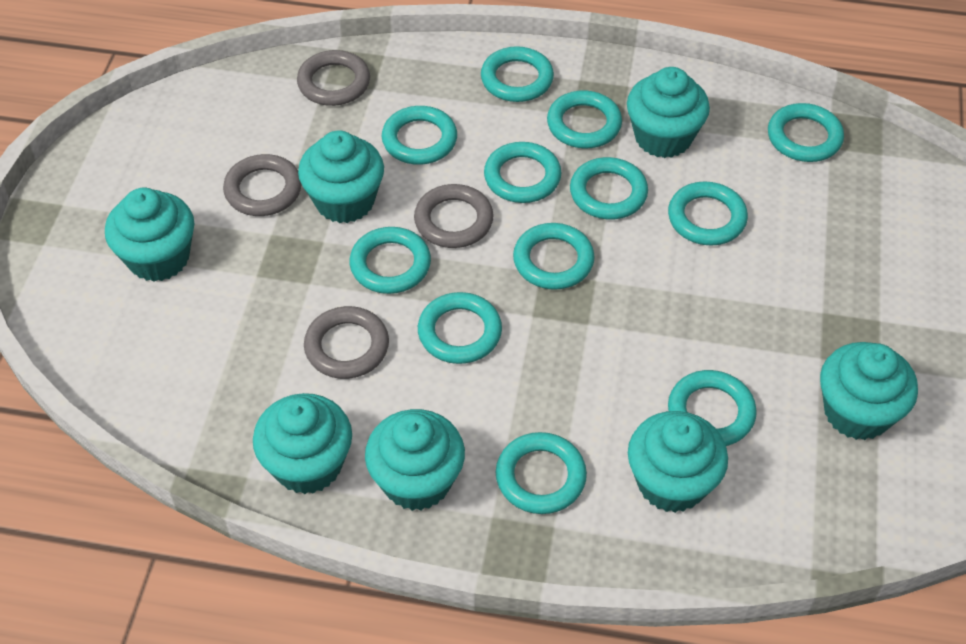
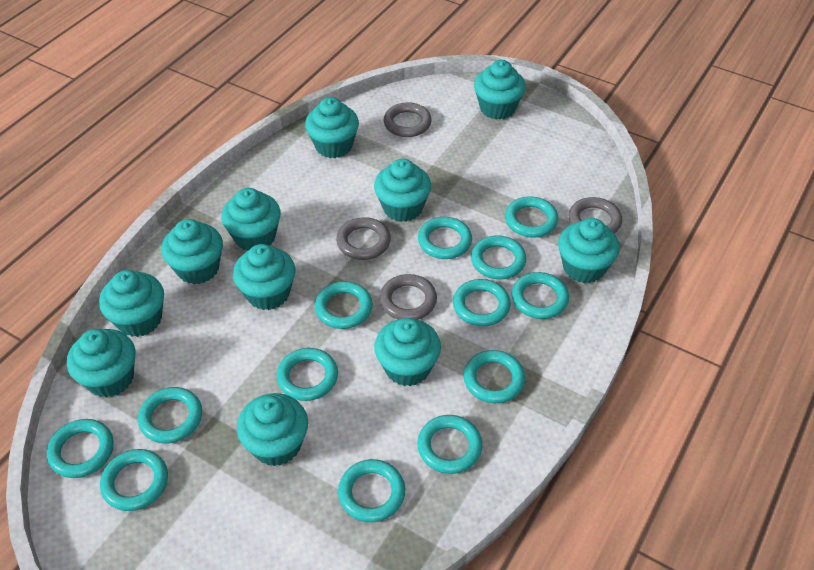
turquoise cupcake: [105,188,194,282] [253,393,352,494] [298,131,384,223] [365,409,465,511] [627,67,710,158] [628,411,728,513] [820,342,918,440] = 7 -> [67,329,136,398] [99,270,164,337] [162,219,223,284] [221,188,281,251] [233,244,295,310] [237,393,308,466] [305,97,359,158] [374,159,431,222] [374,318,441,386] [474,60,526,119] [558,218,620,283] = 11
turquoise ring: [349,227,431,294] [382,106,457,165] [418,292,502,364] [481,46,554,102] [484,142,561,203] [496,432,587,514] [513,223,595,290] [547,90,622,148] [570,157,648,220] [668,181,748,246] [668,370,757,446] [768,103,844,162] = 12 -> [47,419,114,478] [100,449,168,511] [138,387,202,444] [277,348,338,401] [315,281,373,329] [338,459,405,522] [417,415,482,474] [418,217,472,259] [453,279,511,326] [463,350,525,403] [471,235,526,279] [505,196,558,238] [512,272,569,319] = 13

